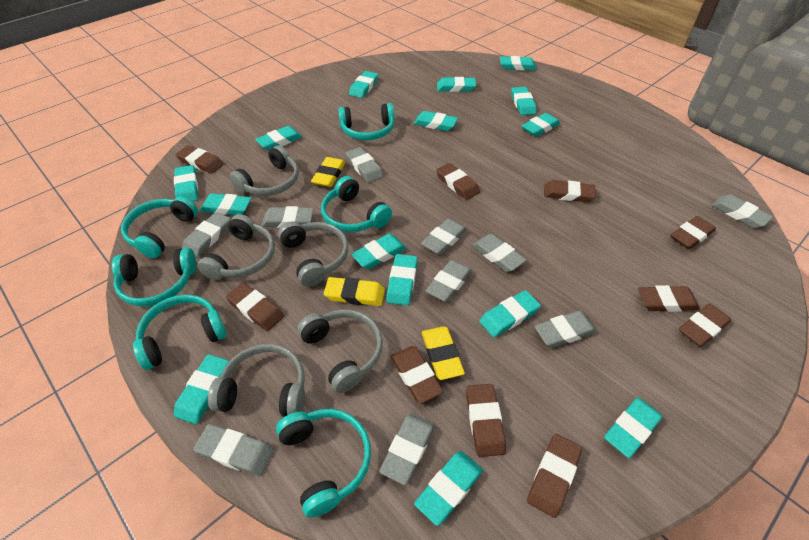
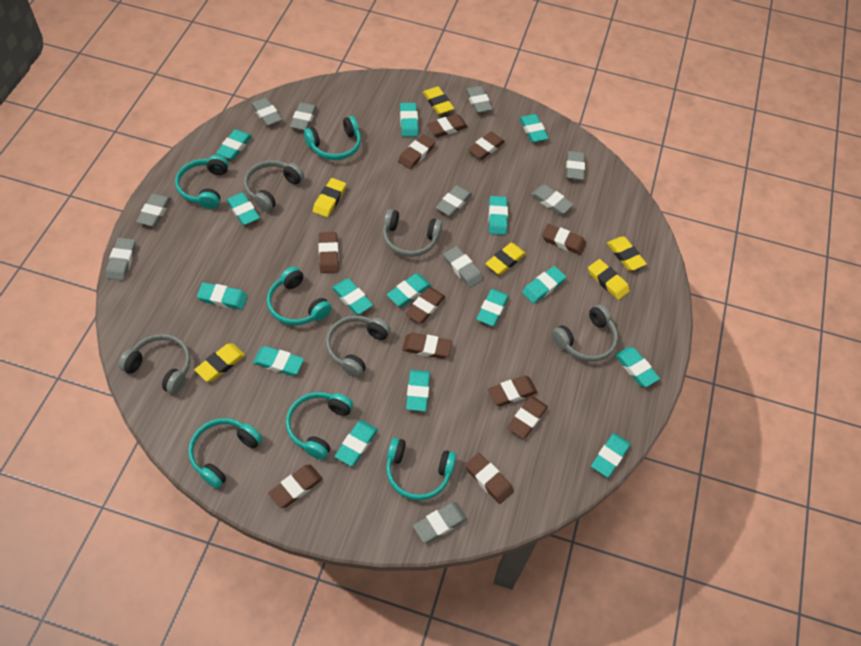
brown eraser: [176,145,224,174] [226,283,284,331] [391,346,444,403] [436,163,480,200] [466,384,506,457] [527,434,582,518] [544,180,596,202] [638,285,700,312] [671,216,716,249] [679,303,731,347] = 10 -> [268,465,323,508] [318,232,339,273] [398,134,435,169] [402,333,452,359] [405,287,445,323] [427,114,468,137] [465,453,514,504] [468,132,505,160] [488,376,537,406] [507,396,548,439] [542,224,586,255] = 11
yellow eraser: [311,157,346,187] [324,277,385,306] [422,326,465,380] = 3 -> [194,343,245,382] [313,178,346,217] [423,87,454,114] [485,243,526,275] [588,259,630,300] [607,237,647,270] = 6

